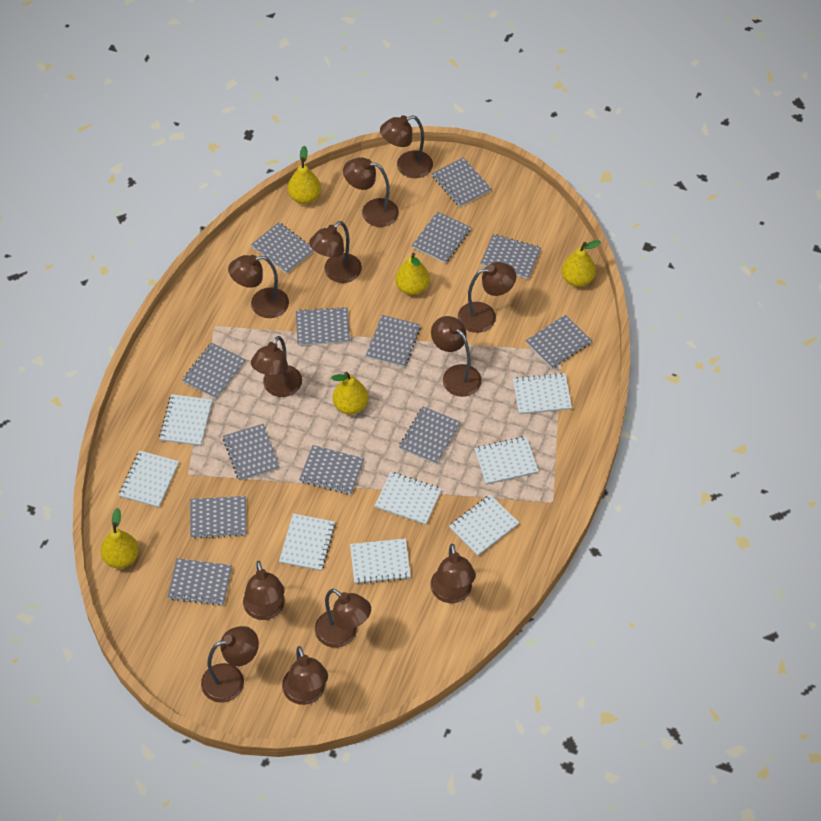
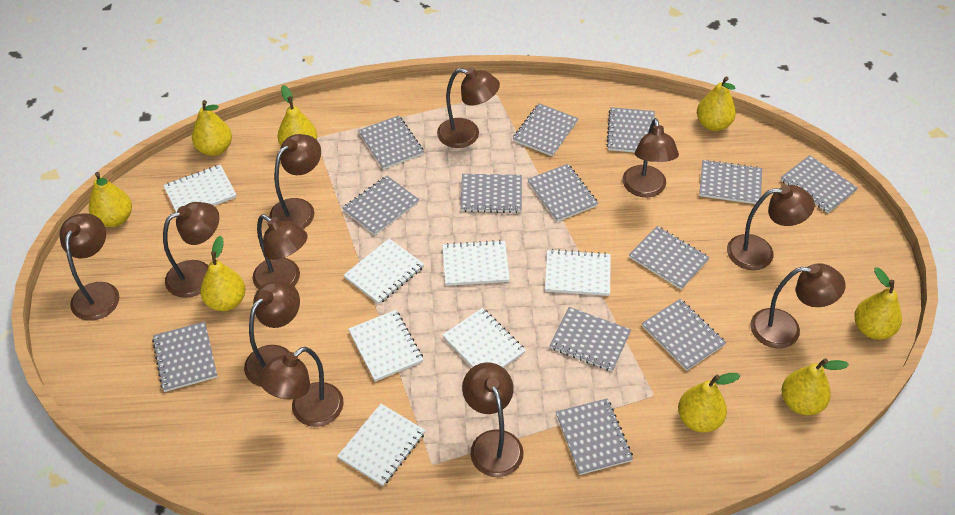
brown lamp: [201,626,259,702] [228,255,289,318] [243,561,285,620] [251,336,302,397] [282,646,328,705] [309,221,362,283] [315,589,371,648] [343,157,399,227] [380,115,433,178] [430,544,476,603] [431,316,482,397] [458,262,516,333] = 12 -> [60,213,119,321] [163,202,219,298] [244,280,300,387] [253,214,308,289] [259,347,344,427] [269,134,321,229] [437,67,500,148] [462,362,524,477] [622,118,679,198] [727,185,815,270] [750,263,846,348] = 11
white notebook: [119,451,179,508] [159,394,212,446] [279,514,336,571] [350,538,411,584] [375,472,442,525] [449,495,519,556] [474,436,539,485] [513,373,572,414] = 8 -> [163,165,237,213] [337,404,426,486] [344,239,424,304] [348,310,423,382] [442,240,510,286] [442,308,526,368] [545,249,611,296] = 7
yellow pear: [101,508,139,568] [288,146,321,204] [331,371,368,415] [395,253,430,295] [562,240,601,287] = 5 -> [89,172,132,227] [192,100,232,156] [200,236,246,311] [278,85,317,146] [678,373,740,433] [697,77,736,131] [782,358,849,415] [854,267,902,340] = 8

